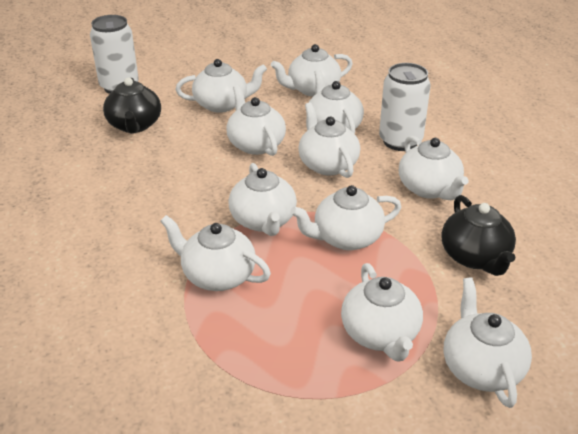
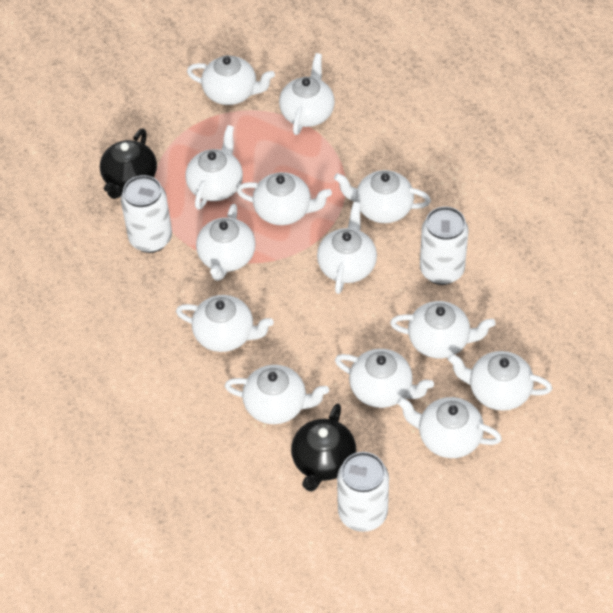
white can: [90,15,139,94] [379,63,431,151] = 2 -> [121,175,172,253] [337,452,389,532] [420,206,469,285] = 3
white teapot: [160,215,271,291] [176,59,267,113] [226,85,286,156] [228,163,297,236] [271,44,353,97] [291,185,401,250] [298,102,360,178] [309,69,364,134] [341,263,423,362] [399,136,469,200] [443,277,532,408] = 11 -> [176,295,274,352] [185,125,243,210] [187,55,275,105] [196,204,256,281] [225,365,329,424] [236,172,332,225] [279,53,335,135] [317,202,377,294] [334,170,431,223] [335,349,434,408] [390,301,496,358] [397,397,502,458] [448,351,552,411] = 13

